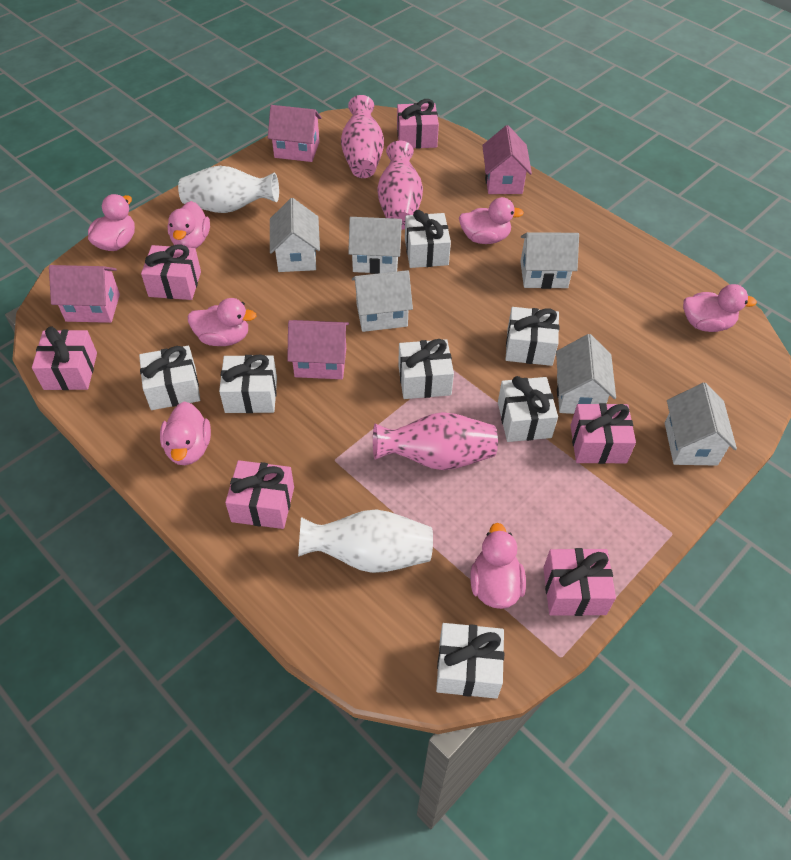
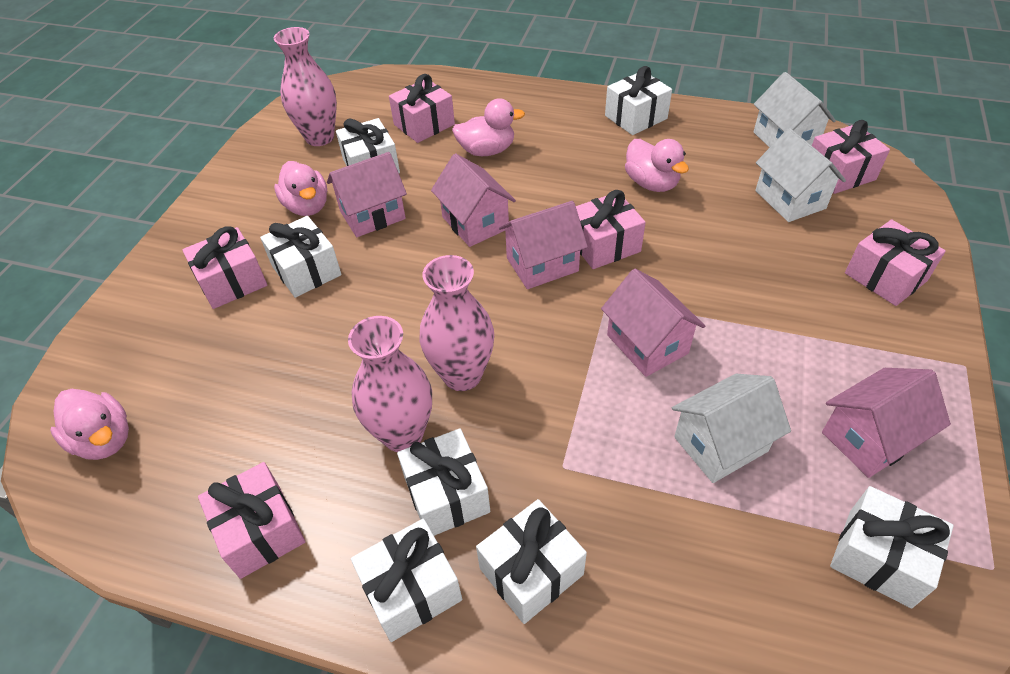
pink duck: [88,194,135,251] [160,401,211,465] [167,201,210,249] [188,298,257,346] [459,197,524,244] [470,523,526,609] [683,284,757,332] = 7 -> [50,389,129,460] [274,161,327,216] [452,98,525,156] [625,139,689,192] = 4
pink house: [49,265,120,323] [268,105,322,162] [287,320,349,379] [482,125,532,194] = 4 -> [327,152,407,237] [431,153,516,247] [499,201,588,289] [601,269,705,377] [822,368,951,478] = 5
white house: [270,198,320,272] [348,217,402,274] [352,270,413,332] [520,232,579,289] [556,334,616,414] [665,383,737,466] = 6 -> [672,374,791,483] [753,72,836,148] [755,128,846,222] = 3
white vase: [178,166,279,213] [298,509,433,573] = 2 -> none = 0

